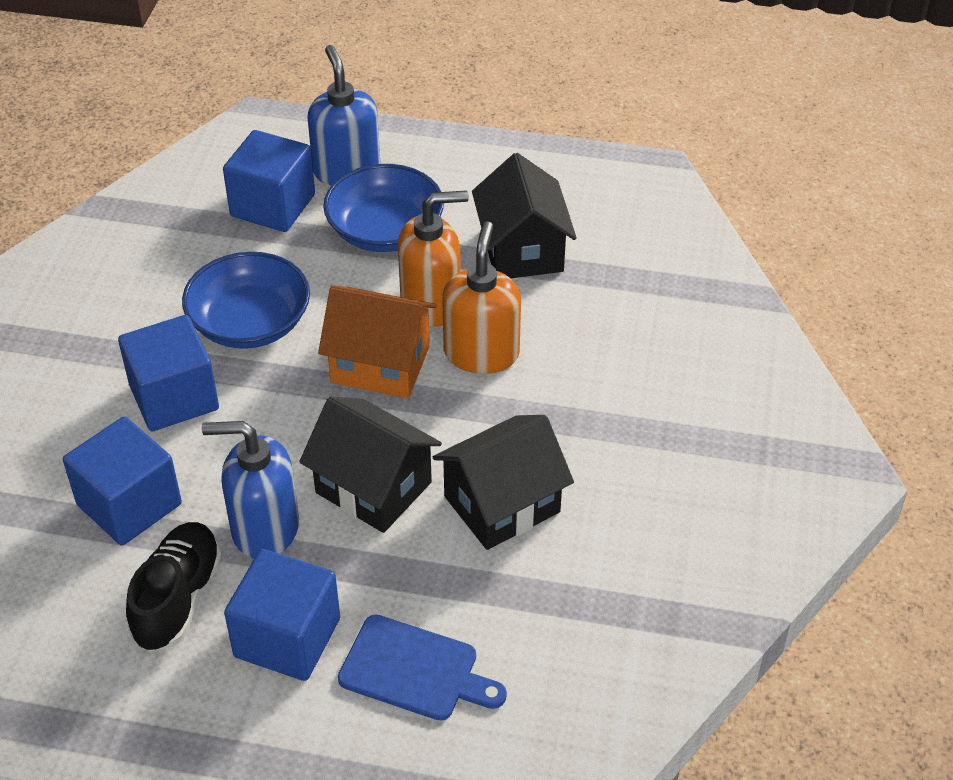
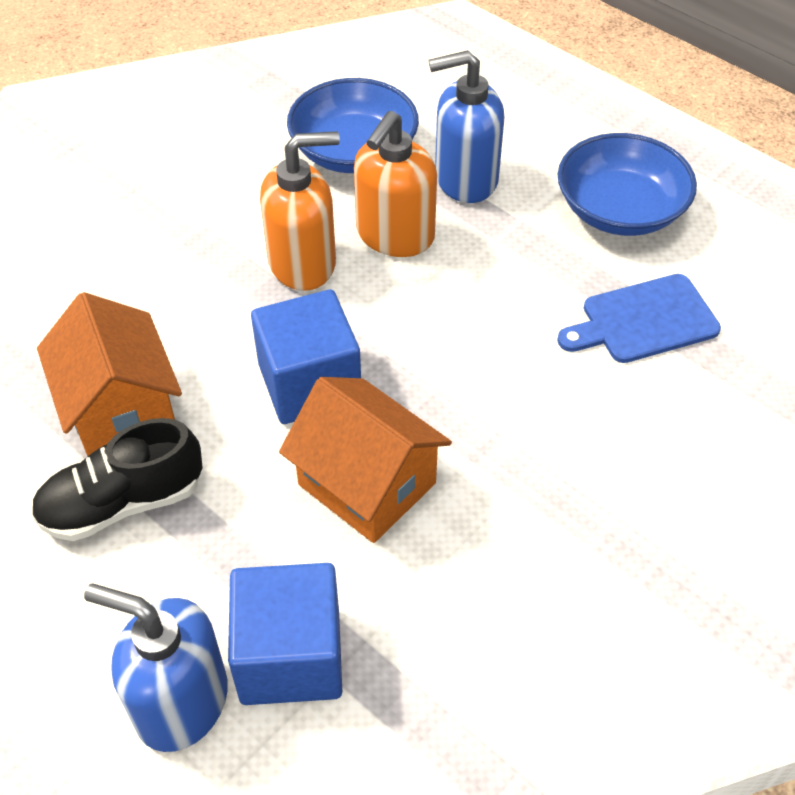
black house: [299,396,442,533] [433,415,574,550] [472,153,577,278] = 3 -> none = 0
blue cube: [63,417,182,546] [118,315,219,431] [223,130,315,232] [224,549,340,681] = 4 -> [228,563,342,705] [251,289,361,424] = 2
orange house: [318,286,437,398] = 1 -> [37,292,182,457] [279,377,452,543] = 2

